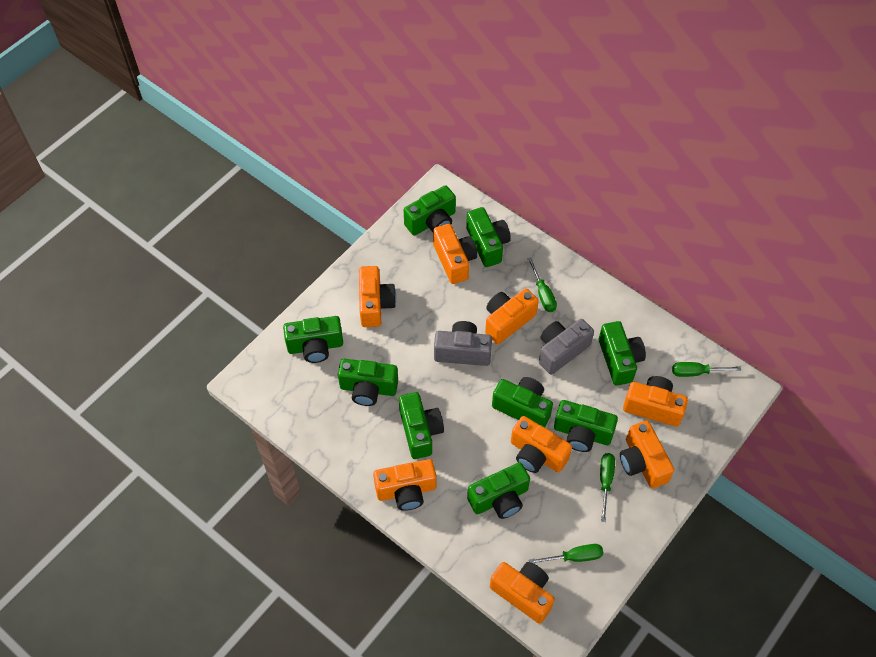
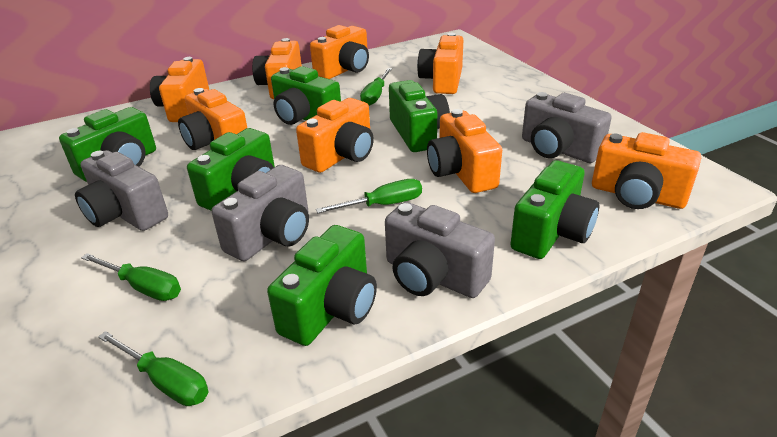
green camera: [283,316,343,363] [338,359,398,406] [399,392,444,459] [404,185,456,236] [466,207,511,267] [467,462,530,519] [492,377,553,427] [554,400,618,452] [599,321,646,386] = 9 -> [59,107,156,182] [187,128,275,211] [267,225,377,346] [271,66,341,125] [389,80,450,152] [510,160,599,259] = 6
grey camera: [434,321,492,366] [539,319,594,375] = 2 -> [75,150,168,231] [211,165,309,261] [385,202,495,298] [522,92,612,163] = 4

